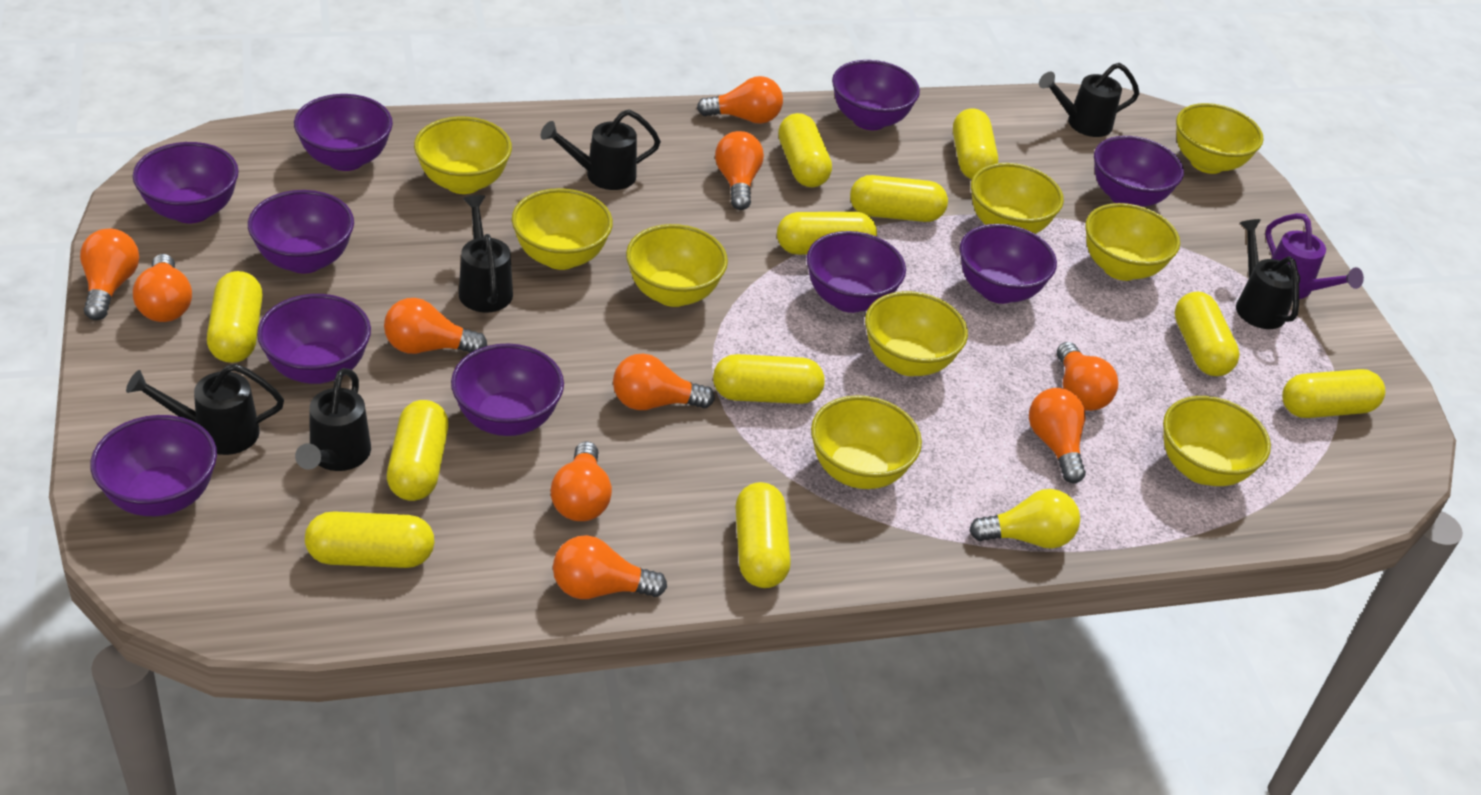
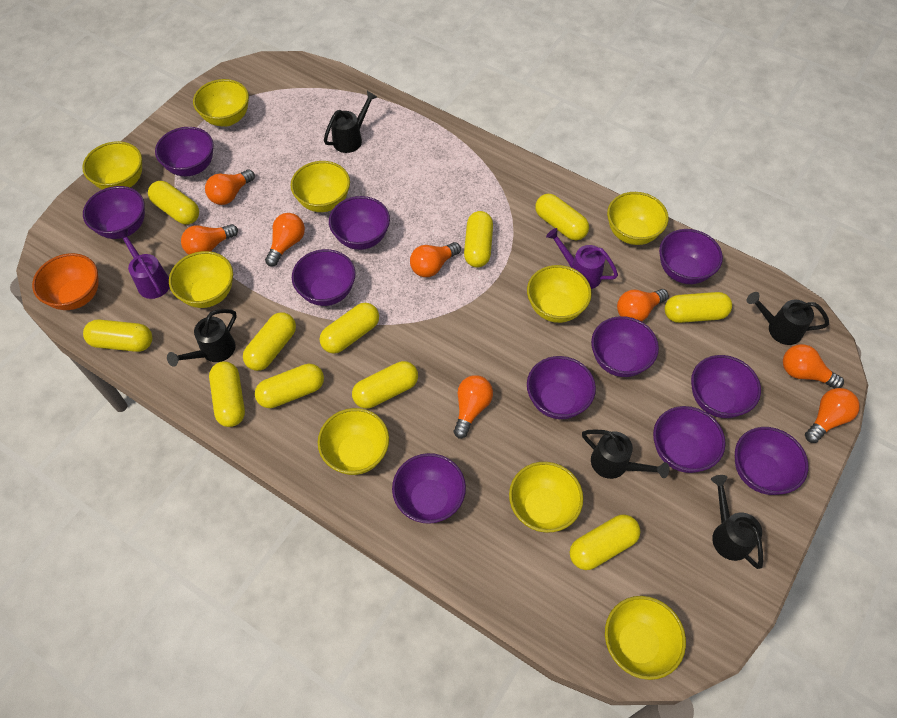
black watering can: [126,364,284,455] [295,368,371,471] [459,195,513,312] [540,110,661,190] [1039,63,1139,137] [1236,219,1300,329] = 6 -> [167,309,237,367] [324,91,377,153] [582,429,670,479] [711,475,763,569] [747,292,829,345] = 5
orange bowl: none = 0 -> [32,253,99,310] = 1
orange light bulb: [80,229,139,320] [133,254,192,322] [384,298,487,354] [551,441,612,521] [553,535,667,599] [613,354,715,410] [697,76,783,124] [715,131,764,210] [1029,388,1086,483] [1057,342,1118,411] = 10 -> [181,224,238,255] [205,169,255,205] [265,213,305,267] [410,242,461,277] [454,375,493,438] [617,289,669,322] [783,344,844,389] [805,388,860,443] = 8
purple bowl: [90,415,217,516] [133,142,239,223] [248,190,354,274] [257,294,371,384] [294,94,393,171] [451,344,564,436] [807,231,906,313] [832,60,920,130] [960,224,1057,304] [1094,136,1184,207] = 10 -> [83,186,145,239] [155,127,214,176] [292,249,356,306] [329,196,390,250] [392,453,466,524] [527,356,596,419] [591,316,659,377] [653,406,726,473] [659,229,723,284] [691,355,761,418] [735,427,808,495] = 11
purple watering can: [1265,213,1364,299] = 1 -> [116,229,170,299] [546,228,618,289] = 2
yellow light bulb: [969,489,1080,549] = 1 -> none = 0

